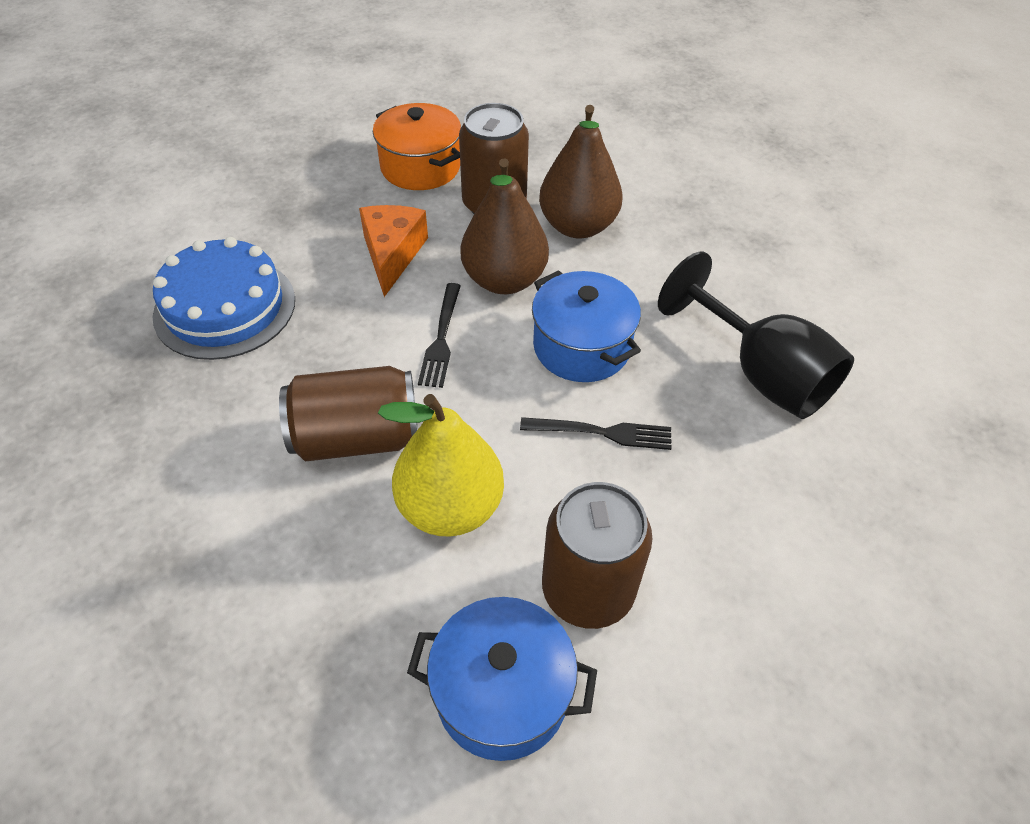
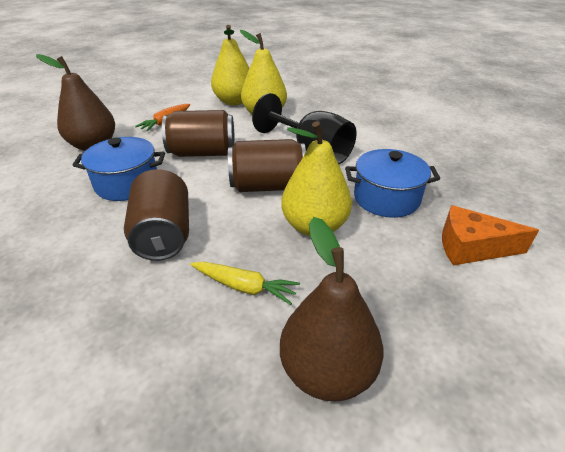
black fork: [418,283,461,388] [520,417,672,450] = 2 -> none = 0
blue cake: [153,237,295,360] = 1 -> none = 0
orange carrot: none = 0 -> [135,104,190,131] = 1
orange pot: [373,103,461,190] = 1 -> none = 0
yellow carrot: none = 0 -> [190,262,300,305] = 1
yellow pear: [378,394,504,536] = 1 -> [211,25,249,105] [240,30,287,114] [281,121,352,236] = 3

